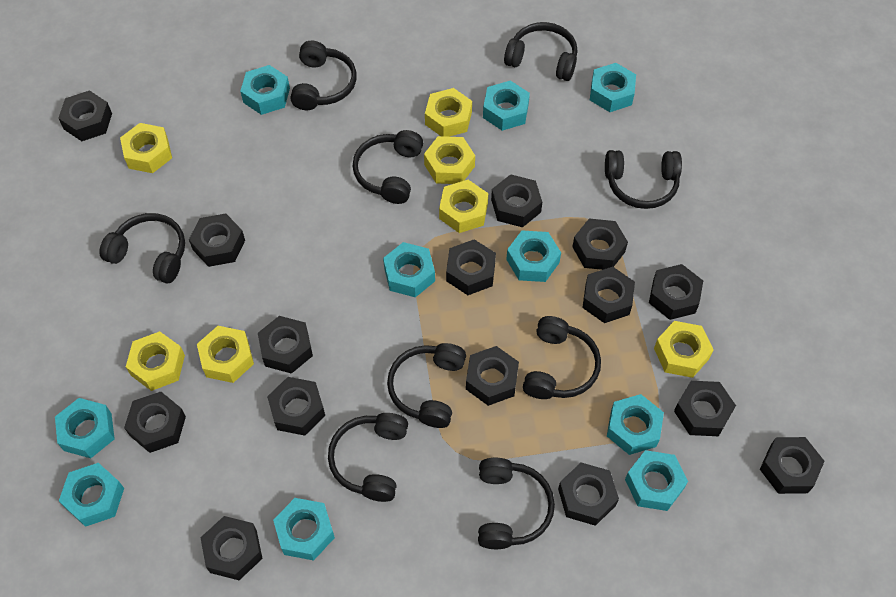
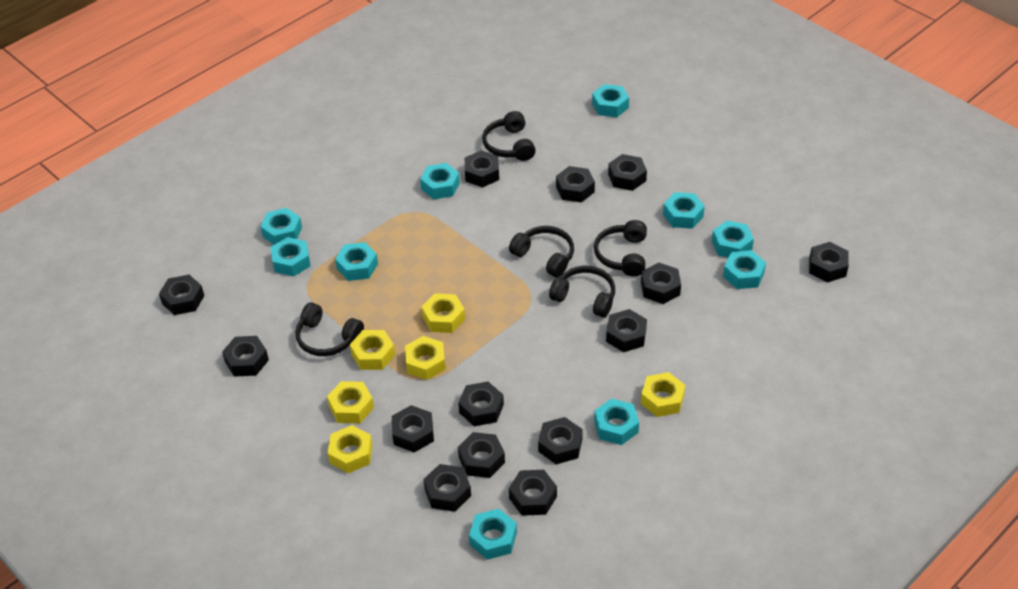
black headphones: [99,213,185,284] [291,41,357,110] [328,413,408,502] [353,130,423,204] [387,343,466,428] [478,458,555,549] [504,22,577,81] [523,316,601,399] [605,150,682,209] = 9 -> [295,302,364,356] [482,111,536,161] [509,226,574,277] [549,266,615,317] [594,220,647,277] = 5
black nut: [58,90,112,141] [124,392,186,453] [189,213,245,267] [200,516,263,580] [258,316,313,374] [267,377,325,436] [446,239,496,295] [466,346,519,406] [491,174,542,227] [558,462,619,526] [572,219,628,270] [582,267,635,323] [649,264,703,320] [674,381,736,436] [760,437,825,494] = 15 -> [159,275,204,315] [222,336,269,377] [392,405,434,453] [423,464,471,512] [458,381,504,426] [458,432,505,478] [465,150,499,187] [509,470,557,516] [538,417,583,464] [556,166,595,203] [606,309,647,352] [608,154,647,191] [641,262,681,304] [809,242,849,283] = 14
yellow nut: [120,123,172,173] [126,331,185,391] [197,326,254,383] [424,136,475,184] [425,88,472,137] [439,180,488,233] [654,321,714,378] = 7 -> [327,381,374,423] [328,425,372,473] [350,330,395,370] [405,336,446,380] [422,293,465,333] [641,372,685,417] = 6

